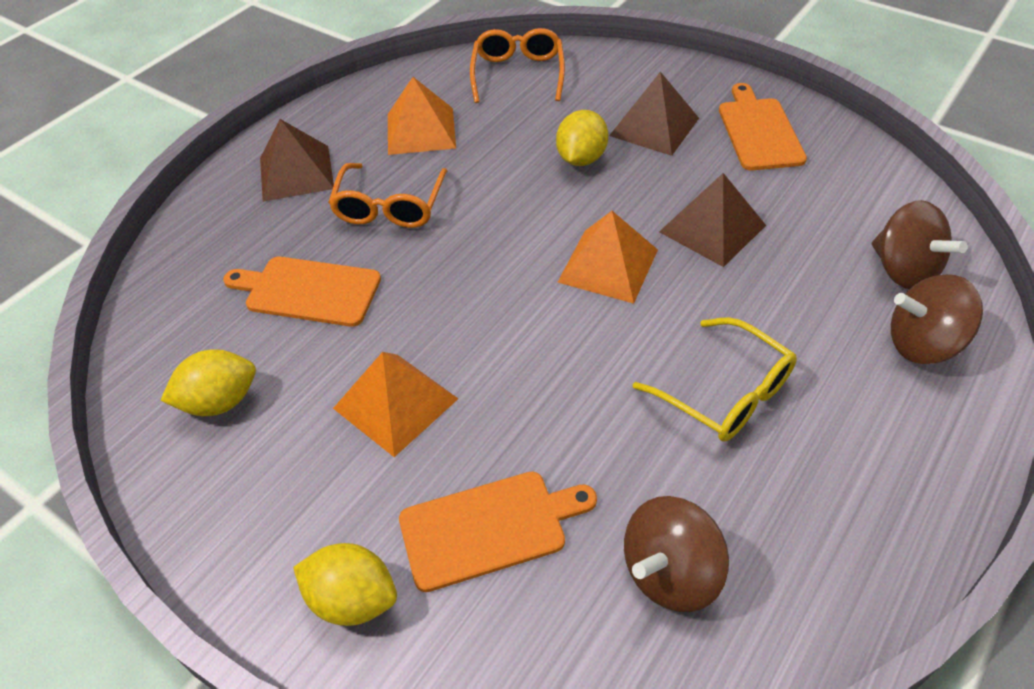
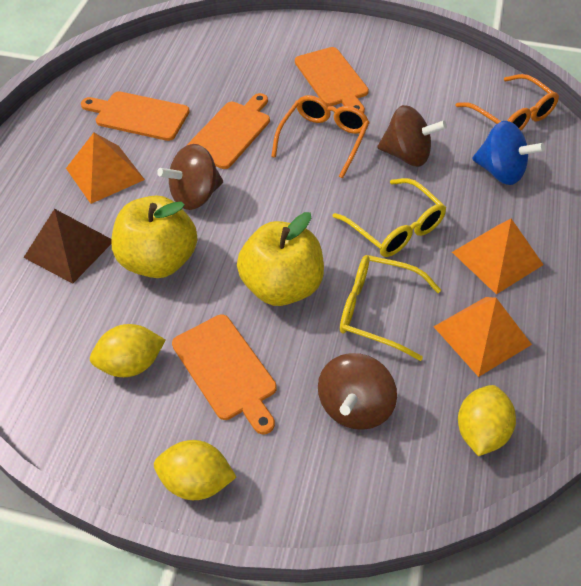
blue spinning top: none = 0 -> [472,121,545,185] = 1
brown pyramid: [260,119,334,202] [609,72,699,156] [659,173,766,267] = 3 -> [23,209,112,284] = 1
orange cutting board: [223,257,381,327] [399,471,597,592] [719,83,807,170] = 3 -> [81,91,190,141] [172,315,277,434] [186,93,270,169] [295,47,369,113] = 4
yellow apple: none = 0 -> [111,195,197,278] [237,212,324,306] = 2
yellow glasses: [633,317,797,442] = 1 -> [332,178,447,257] [340,255,441,361] = 2

